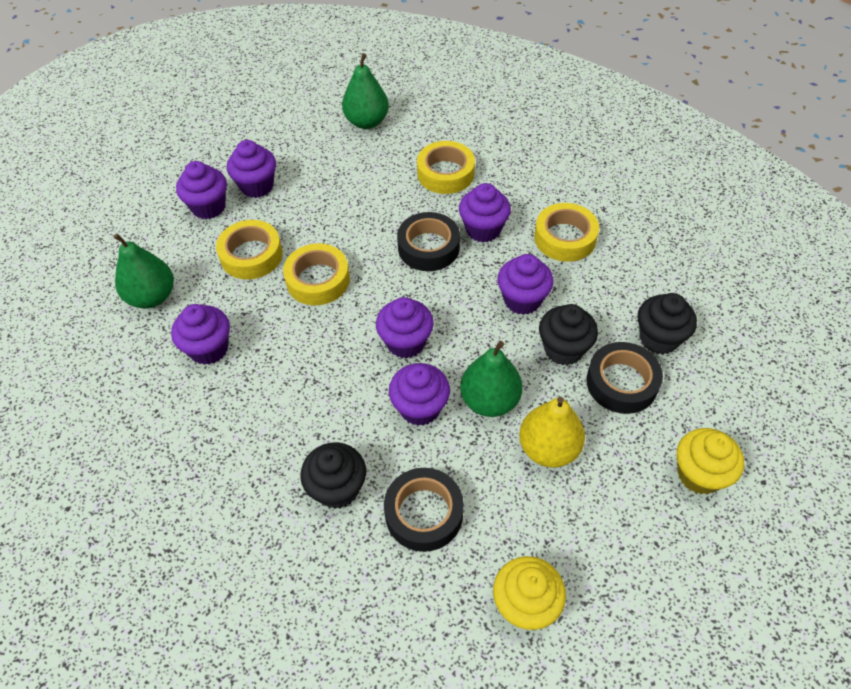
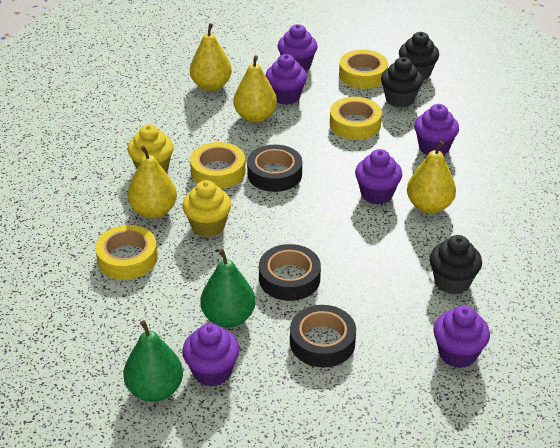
green pear: [114,234,174,308] [342,53,389,129] [460,341,523,417] = 3 -> [123,320,183,402] [200,249,255,328] = 2
purple cupcake: [171,304,230,365] [176,161,227,219] [227,140,276,198] [376,297,434,358] [389,363,450,426] [459,183,511,242] [497,254,553,315] = 7 -> [182,323,240,387] [265,54,307,105] [278,24,318,71] [355,149,402,204] [414,104,459,155] [433,305,490,368] = 6
yellow pear: [519,397,585,468] = 1 -> [127,146,177,219] [190,23,232,91] [233,56,277,123] [407,141,456,213] = 4

